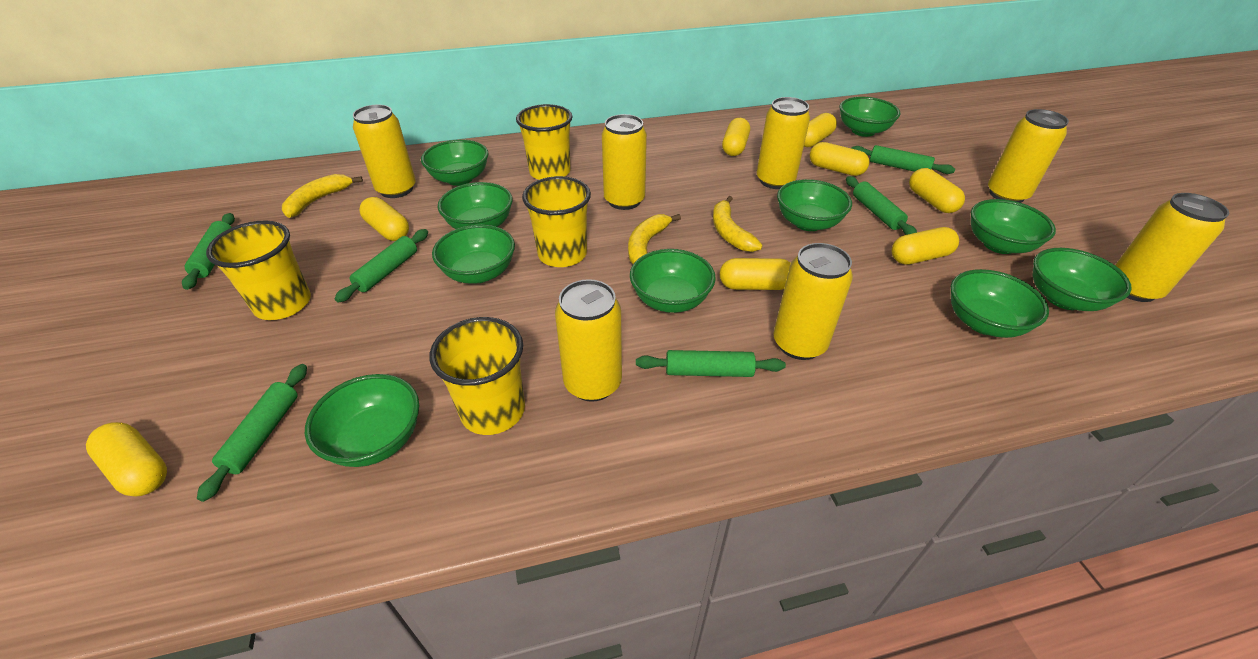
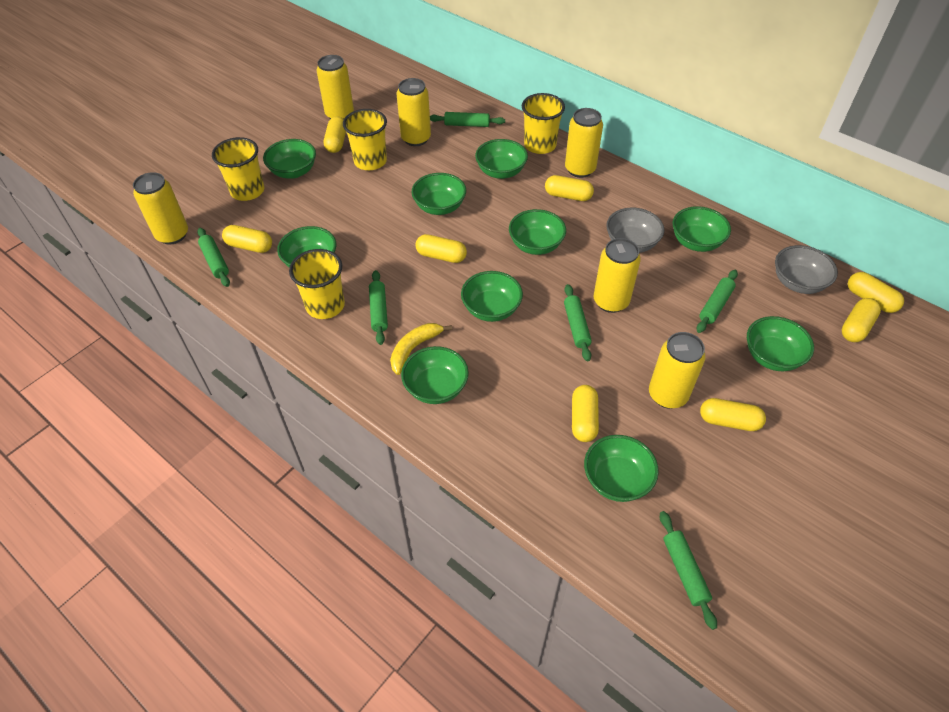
grey bowl: none = 0 -> [606,207,664,253] [775,245,838,294] = 2
yellow banana: [282,174,363,218] [628,214,681,264] [713,196,763,252] = 3 -> [390,323,452,375] = 1
yellow can: [353,105,416,198] [555,279,622,402] [602,114,647,210] [756,97,810,189] [773,243,853,360] [988,109,1069,203] [1115,193,1229,302] = 7 -> [133,172,188,245] [316,55,354,119] [397,78,431,146] [565,108,603,178] [594,238,641,313] [649,332,706,409] = 6

